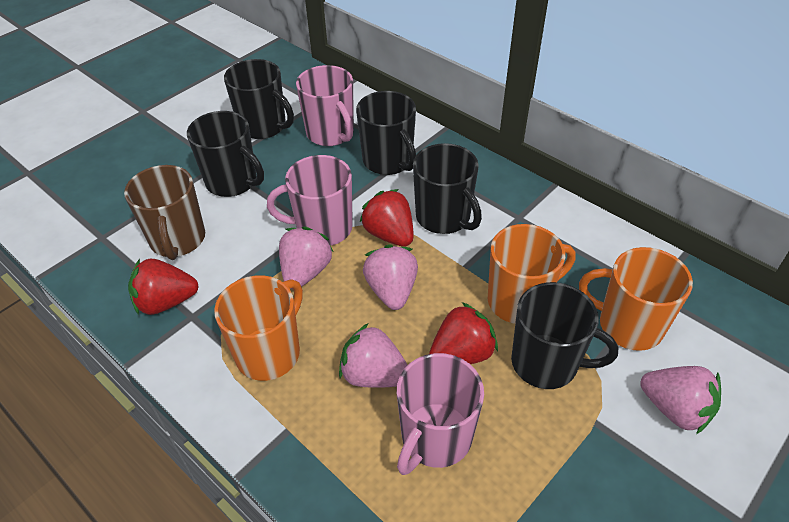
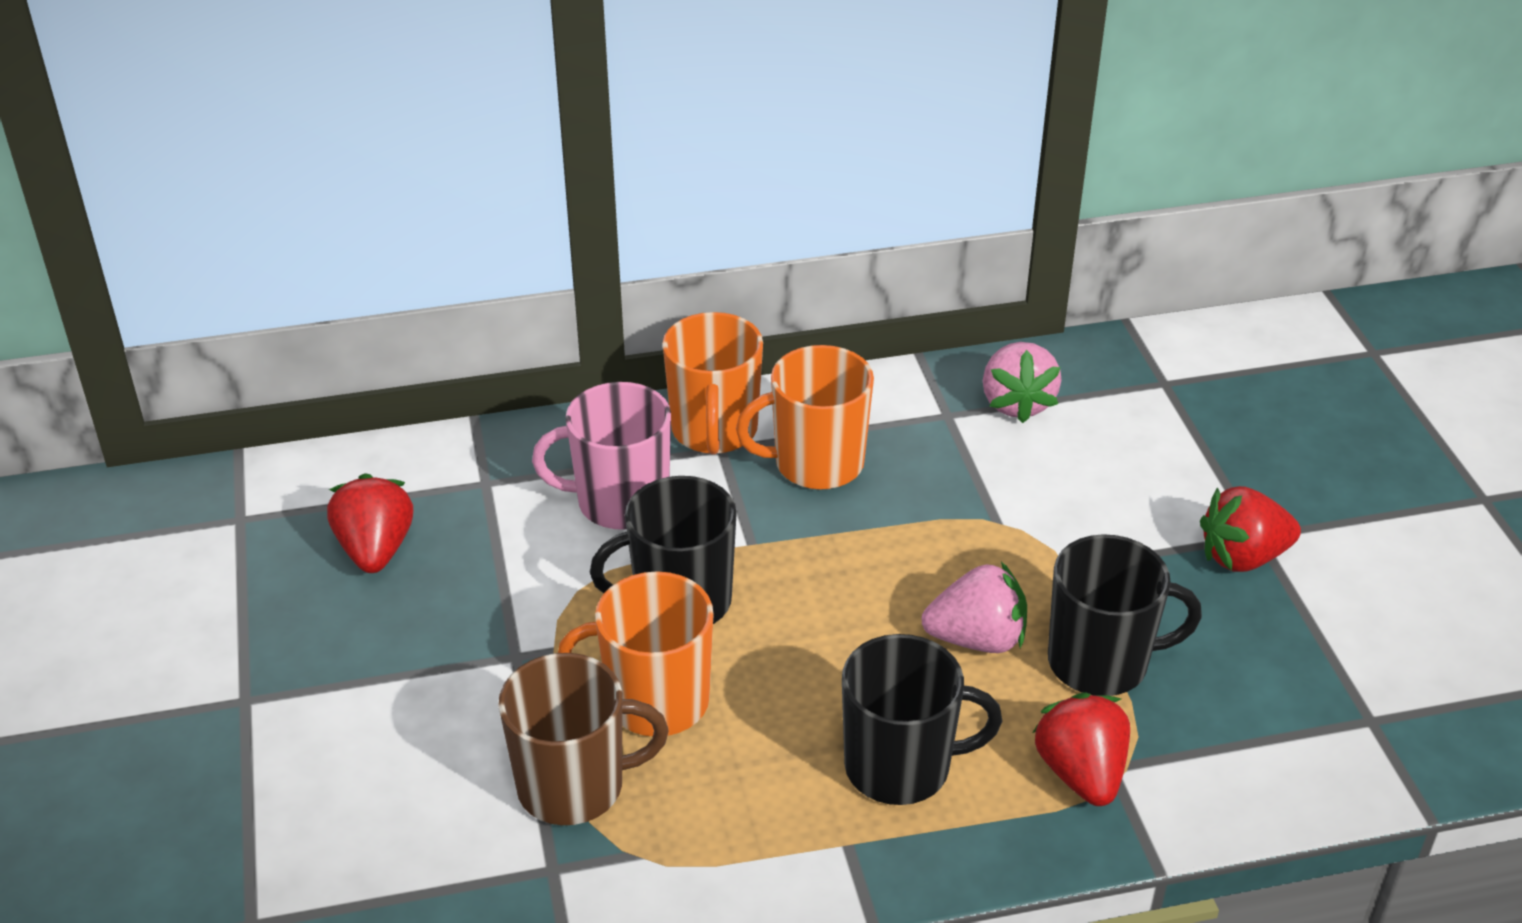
black mug: [187,111,264,197] [224,59,294,139] [356,91,416,175] [413,143,482,234] [511,282,618,389] = 5 -> [590,476,737,624] [842,634,1002,805] [1048,534,1202,696] = 3
pink mug: [267,155,353,246] [296,65,354,146] [397,353,484,475] = 3 -> [532,382,671,530] = 1
pink strawberry: [279,226,334,289] [339,323,407,388] [363,244,418,310] [640,366,721,434] = 4 -> [922,562,1027,653] [983,342,1061,423] = 2

